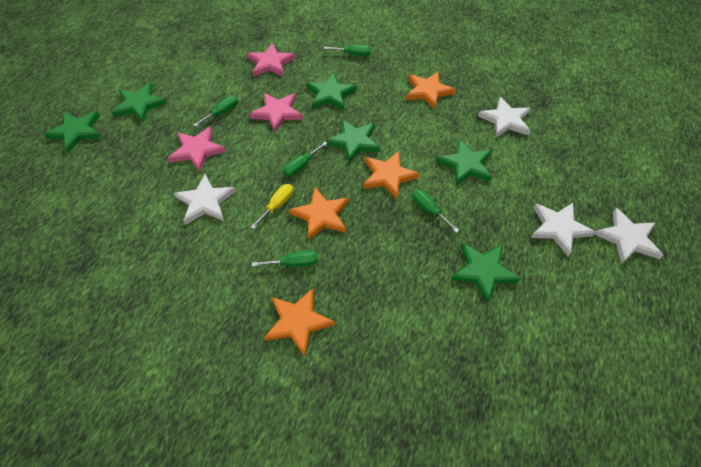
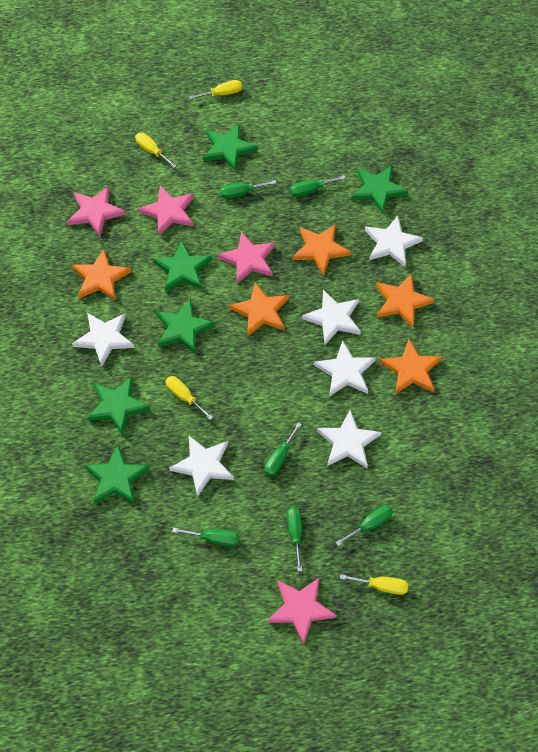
green screwdriver: [194,95,238,127] [252,250,318,267] [283,141,328,176] [324,45,371,56] [412,189,459,233] = 5 -> [172,528,239,546] [220,180,276,199] [264,422,302,476] [287,507,302,571] [290,175,345,197] [335,505,393,546] = 6
orange star: [264,288,335,357] [289,188,349,241] [363,151,420,199] [406,71,456,109] = 4 -> [72,249,132,300] [229,282,289,337] [292,224,351,275] [376,273,435,328] [380,339,442,394] = 5
pink star: [168,127,226,171] [247,43,295,77] [249,93,303,132] = 3 -> [67,186,126,236] [138,186,194,235] [218,231,275,284] [267,577,337,644] = 4
white star: [174,174,236,225] [478,97,531,138] [531,203,596,256] [594,208,664,264] = 4 -> [72,313,134,366] [169,436,234,497] [302,290,361,344] [314,340,376,396] [317,410,381,468] [365,216,423,267] = 6
yellow screwdriver: [251,184,293,229] = 1 -> [135,133,176,168] [166,376,213,420] [189,80,242,99] [340,574,408,595] = 4

